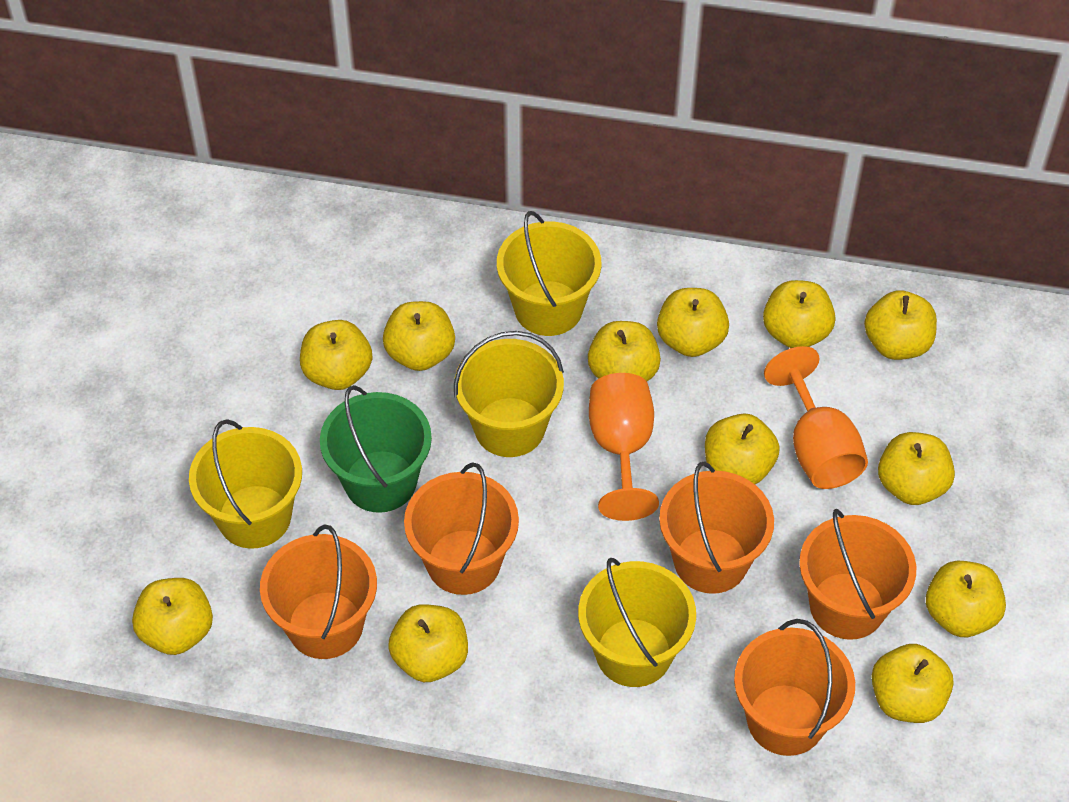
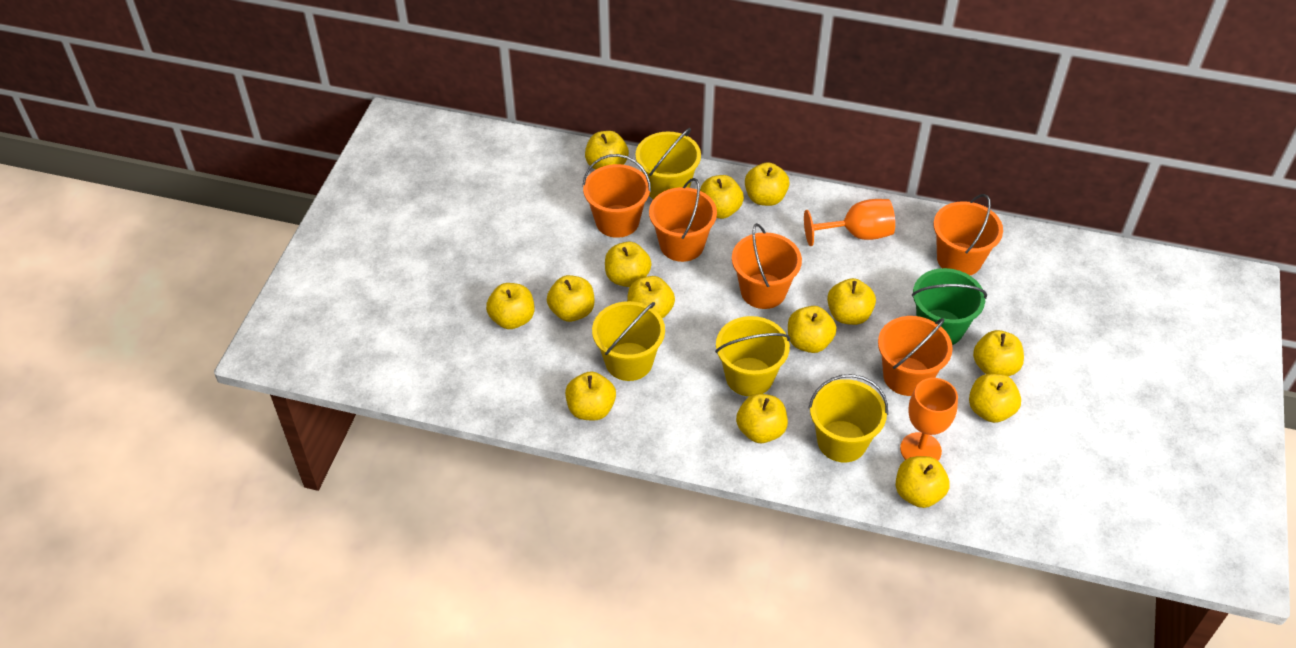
yellow apple: [132,578,213,655] [300,320,372,390] [383,301,455,371] [388,604,468,682] [588,321,661,381] [657,288,729,357] [705,414,780,484] [763,280,835,348] [864,290,937,360] [871,644,954,723] [878,432,955,505] [926,561,1006,637] = 12 -> [486,283,534,329] [547,275,595,322] [565,371,616,420] [585,131,629,170] [605,242,652,287] [627,276,675,319] [700,175,744,219] [736,393,788,443] [745,162,790,206] [788,306,837,353] [827,278,876,325] [896,456,950,508] [969,374,1021,423] [973,330,1024,376] = 14

